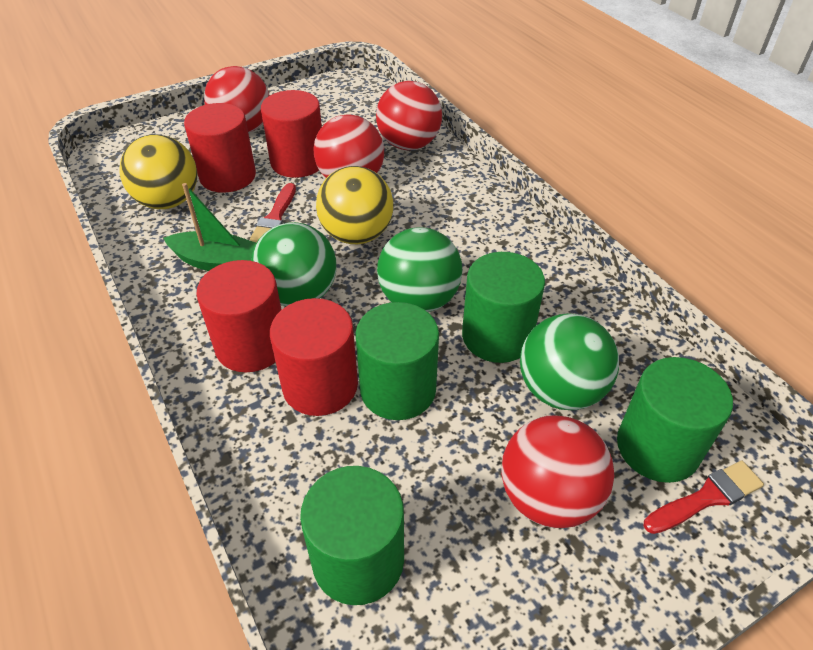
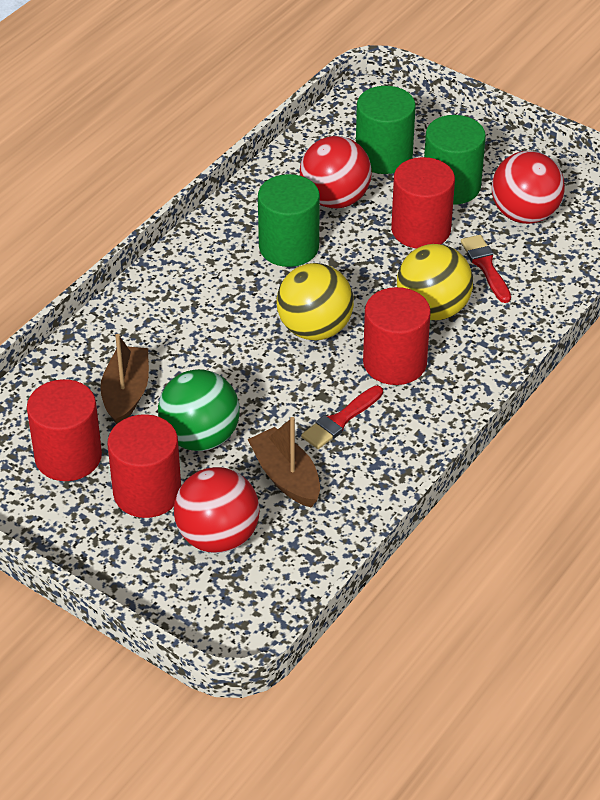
brown boat: none = 0 -> [100,334,149,424] [247,417,320,508] = 2
green ball: [251,222,336,306] [377,227,463,312] [520,313,619,410] = 3 -> [158,369,240,451] = 1
green boat: [164,183,256,271] = 1 -> none = 0
green cylinder: [300,466,404,605] [356,302,439,420] [462,252,545,363] [617,357,733,483] = 4 -> [258,174,320,267] [356,86,416,174] [424,115,486,205] = 3
red ball: [204,66,270,133] [313,114,384,178] [376,81,442,150] [501,415,615,528] = 4 -> [174,467,260,553] [300,136,372,208] [492,151,565,224] = 3

